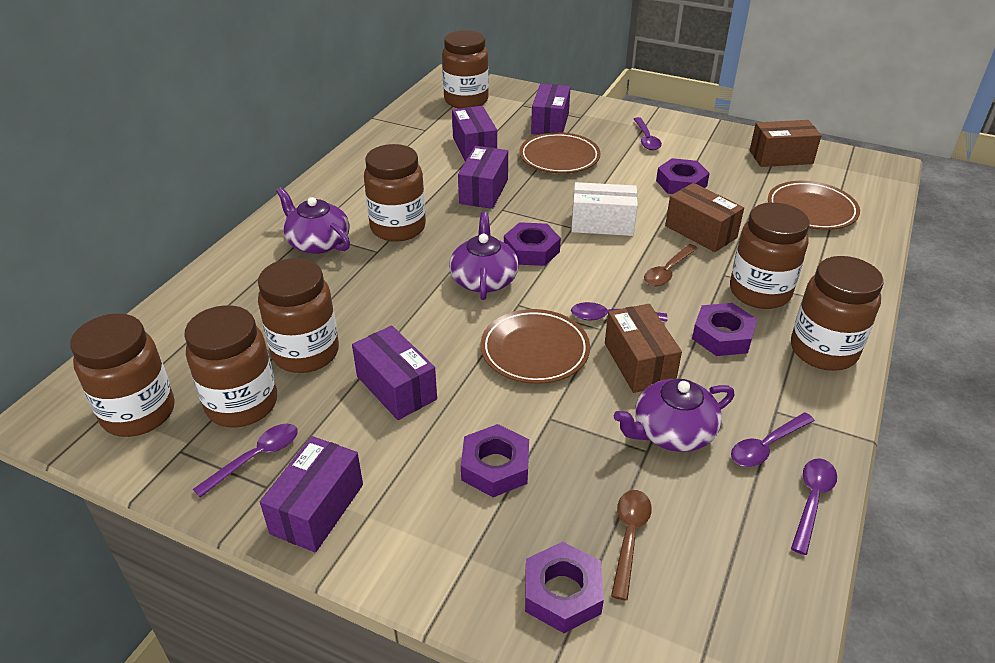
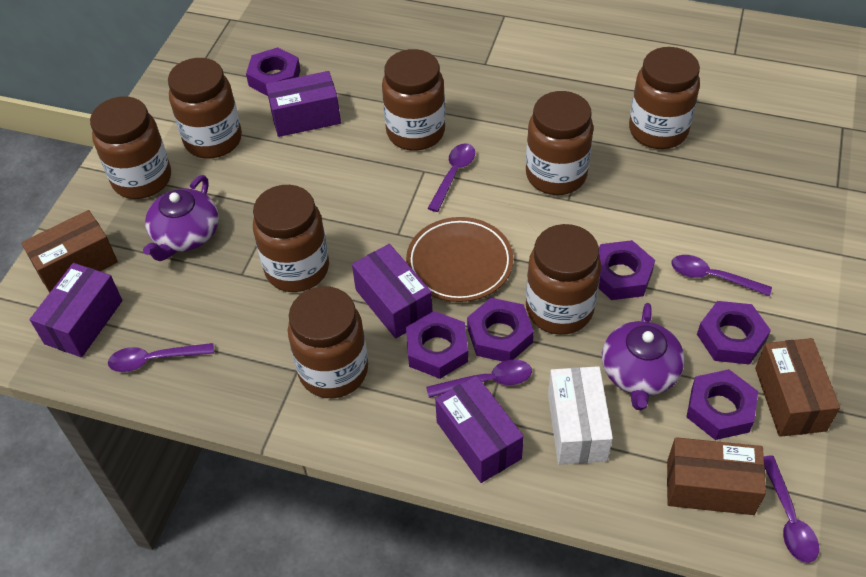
brown jar: [70,313,174,437] [184,305,277,428] [258,258,339,373] [364,144,426,242] [442,30,489,109] [730,202,810,309] [791,256,884,371] = 7 -> [90,96,171,199] [168,58,242,159] [253,185,329,292] [288,286,368,398] [382,49,445,151] [526,91,594,195] [526,224,601,335] [629,47,700,149] = 8
brown plate: [481,309,590,384] [519,132,601,173] [768,181,860,230] = 3 -> [406,217,513,302] = 1
brown spoon: [611,490,652,600] [644,244,698,286] = 2 -> none = 0
purple box: [260,436,363,552] [352,326,437,420] [452,106,497,162] [458,146,508,209] [531,84,571,135] = 5 -> [30,263,122,357] [266,71,341,137] [352,244,433,338] [435,375,524,483] = 4
purple nut: [461,424,529,497] [504,222,561,266] [525,542,604,633] [656,158,710,194] [692,303,757,356] = 5 -> [246,47,300,96] [406,311,468,379] [467,298,534,362] [599,240,655,300] [687,369,758,440] [697,301,771,365] = 6
purple teapot: [276,187,350,254] [449,212,519,300] [614,379,735,452] = 3 -> [143,175,219,261] [602,303,685,410] = 2

